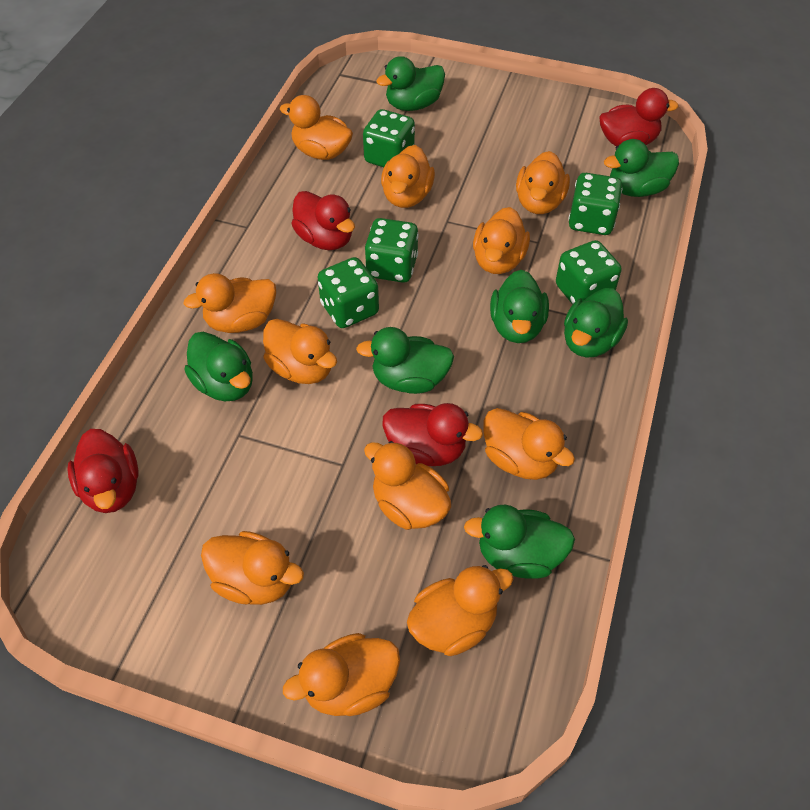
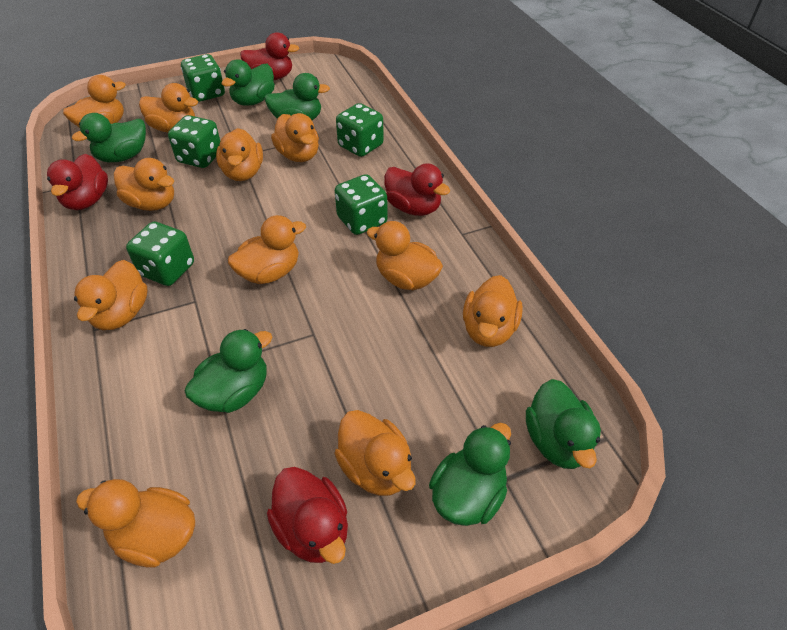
green duck: [184,332,253,401] [356,327,454,394] [376,56,445,111] [464,505,575,579] [490,270,549,343] [564,288,628,358] [604,139,679,197] = 7 -> [72,113,146,162] [185,329,272,413] [221,59,275,106] [264,73,330,120] [429,423,511,526] [526,379,601,469] = 6

